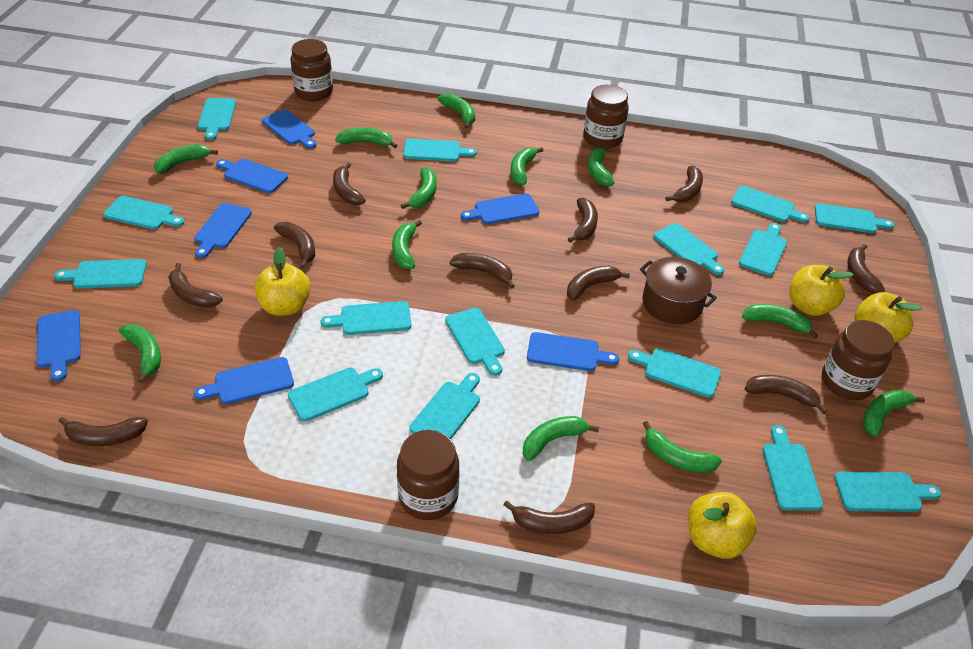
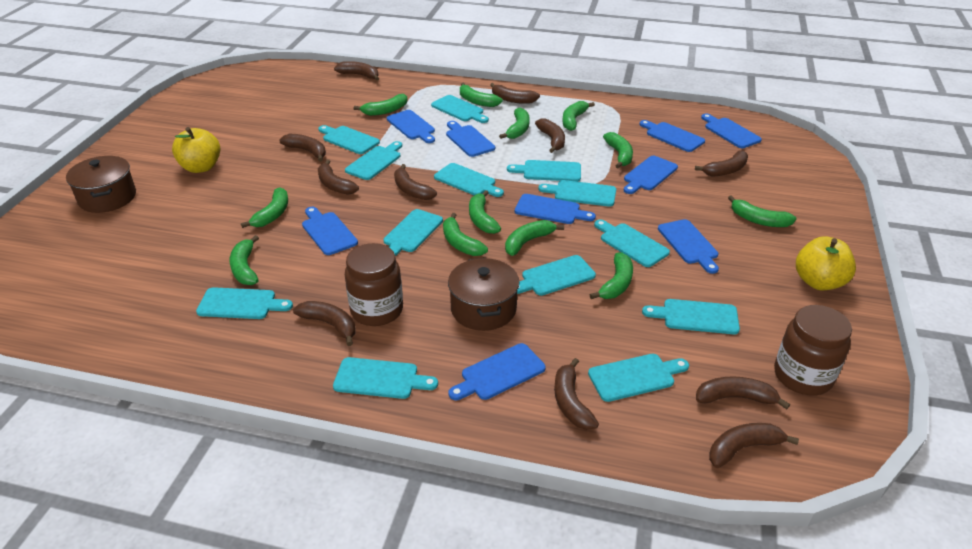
blue cutting board: [36,310,81,382] [194,203,252,258] [194,357,294,404] [216,159,288,193] [262,110,316,149] [461,193,539,224] [527,332,619,371] = 7 -> [302,207,358,255] [387,110,435,143] [446,121,495,157] [448,343,546,400] [515,194,596,224] [624,156,678,194] [639,120,705,152] [658,219,719,274] [701,114,762,148] = 9
brown jar: [290,39,333,101] [397,430,459,520] [583,85,629,149] [822,320,894,400] = 4 -> [345,243,403,326] [774,305,852,396] = 2
brown pot: [640,257,717,324] = 1 -> [66,156,136,213] [448,258,519,331] = 2
turquoise cutting board: [54,259,147,289] [103,196,185,230] [198,98,236,140] [288,368,383,422] [321,301,411,335] [403,138,477,162] [409,373,480,439] [445,308,505,376] [628,348,721,398] [654,223,725,275] [731,186,810,223] [739,223,787,276] [763,425,823,511] [815,203,895,233] [834,472,941,512] = 15 -> [196,287,293,319] [318,125,380,154] [333,357,438,399] [345,141,402,180] [384,209,443,257] [431,95,489,123] [434,163,504,197] [507,160,581,182] [517,255,596,296] [538,180,616,207] [588,354,689,402] [594,219,670,267] [642,299,740,334] = 13
yellow apple: [254,247,311,316] [688,492,757,559] [789,265,854,316] [855,292,922,343] = 4 -> [172,127,220,173] [796,236,856,291] = 2

